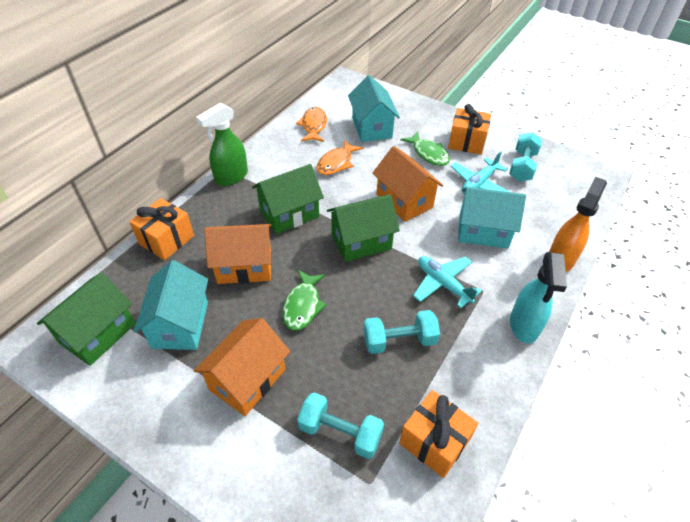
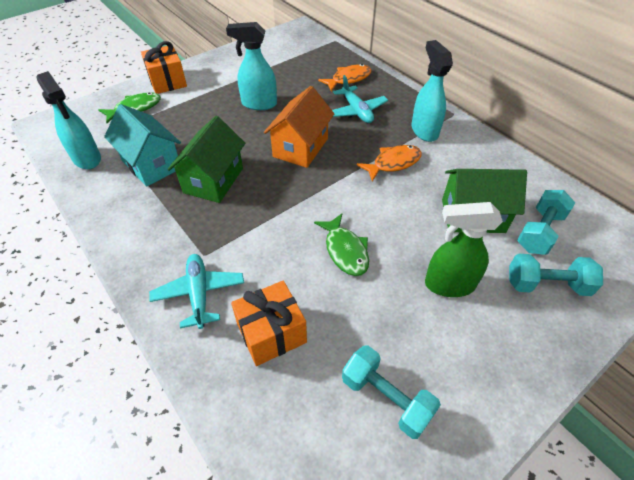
green house: [37,273,136,366] [252,164,324,234] [327,194,400,262] = 3 -> [168,116,245,203] [442,169,527,233] = 2
orange gift: [129,198,194,260] [399,390,478,478] [448,104,491,155] = 3 -> [141,41,187,94] [231,281,307,366] = 2
orange house: [194,318,290,416] [204,224,271,284] [372,146,443,222] = 3 -> [264,86,334,168] = 1
orange spray bottle: [549,177,607,272] = 1 -> none = 0
turquoise house: [133,260,208,350] [348,75,400,142] [458,187,526,249] = 3 -> [104,104,181,187] = 1
turquoise spray bottle: [510,252,567,343] = 1 -> [36,71,101,169] [226,22,277,110] [412,40,453,142] = 3

